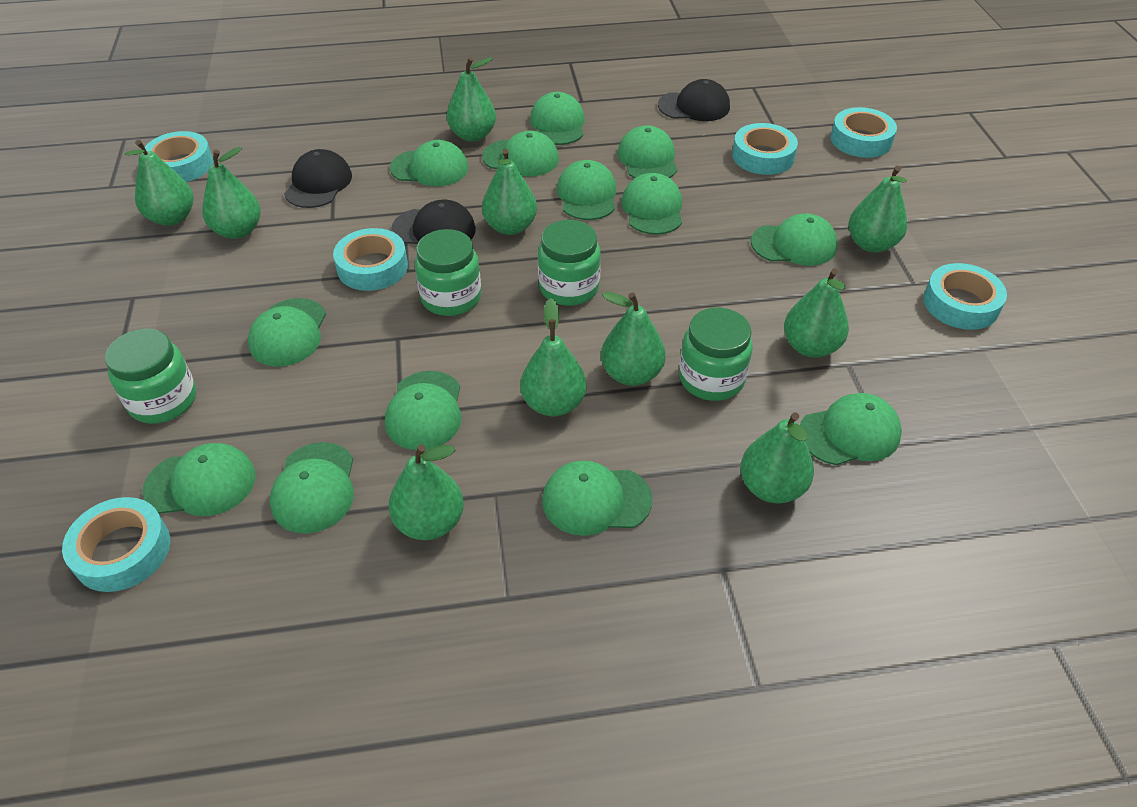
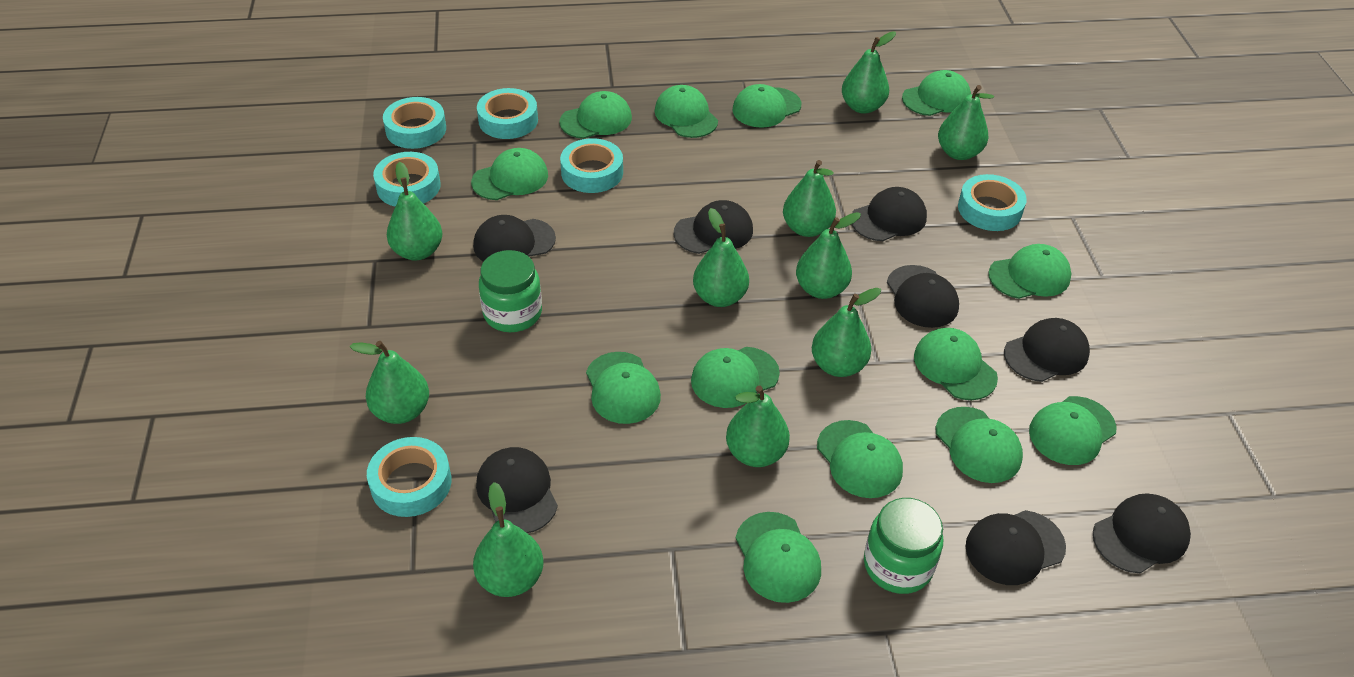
black cap: [284,149,352,208] [391,200,476,244] [658,79,730,121] = 3 -> [473,215,556,262] [476,447,558,533] [674,200,753,254] [852,187,927,241] [887,265,959,328] [966,510,1066,585] [1004,318,1090,382] [1093,493,1191,573] = 8
green jar: [105,329,196,424] [415,229,481,316] [538,220,601,306] [679,308,753,401] = 4 -> [479,250,542,332] [864,498,943,594] = 2

